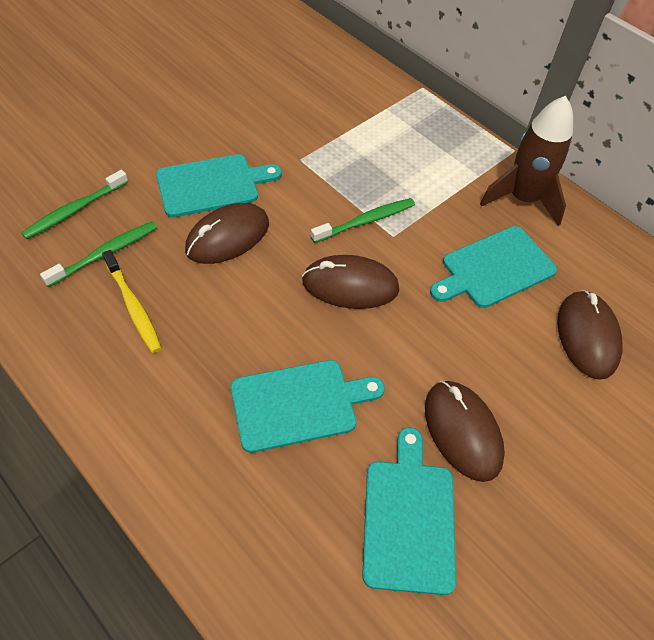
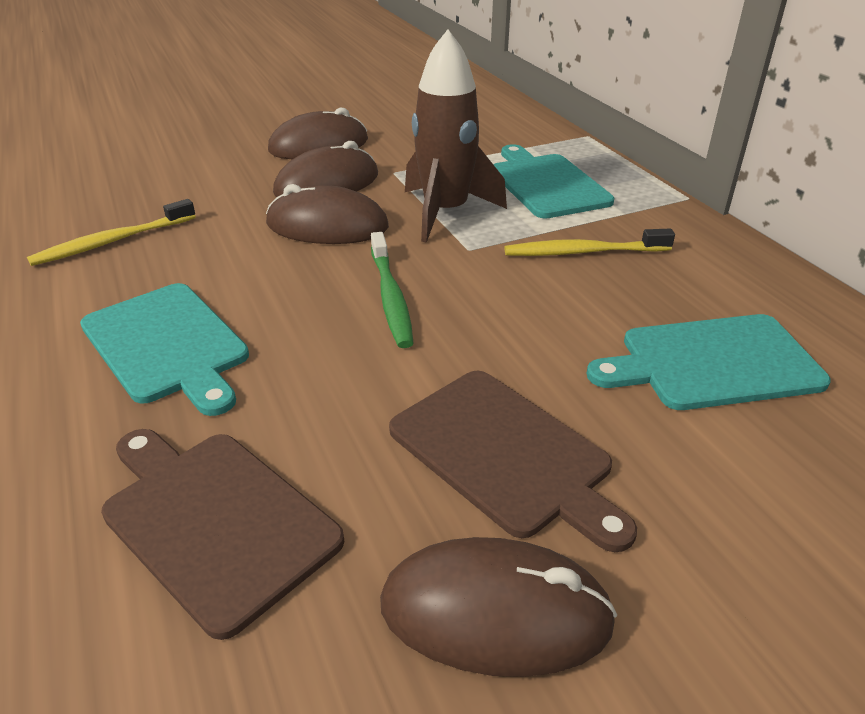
brown cutting board: none = 0 -> [101,429,344,640] [389,371,637,552] = 2
green toothbrush: [21,170,128,239] [40,221,157,287] [311,198,415,243] = 3 -> [371,232,414,348] = 1
turquoise cutting board: [156,154,282,217] [231,360,385,453] [362,427,456,595] [430,226,557,308] = 4 -> [80,283,249,416] [493,144,614,219] [586,314,831,410] = 3
yellow toothbrush: [102,250,162,353] = 1 -> [27,199,196,266] [504,229,675,256] = 2

